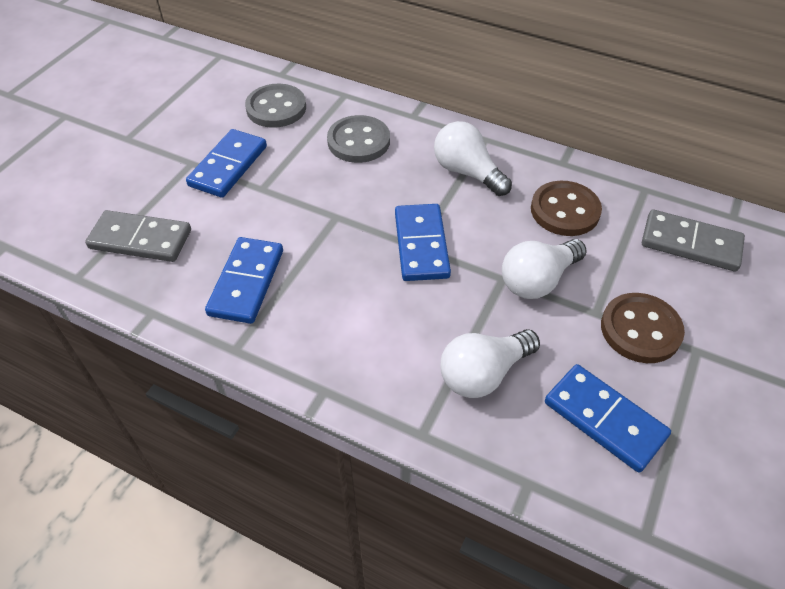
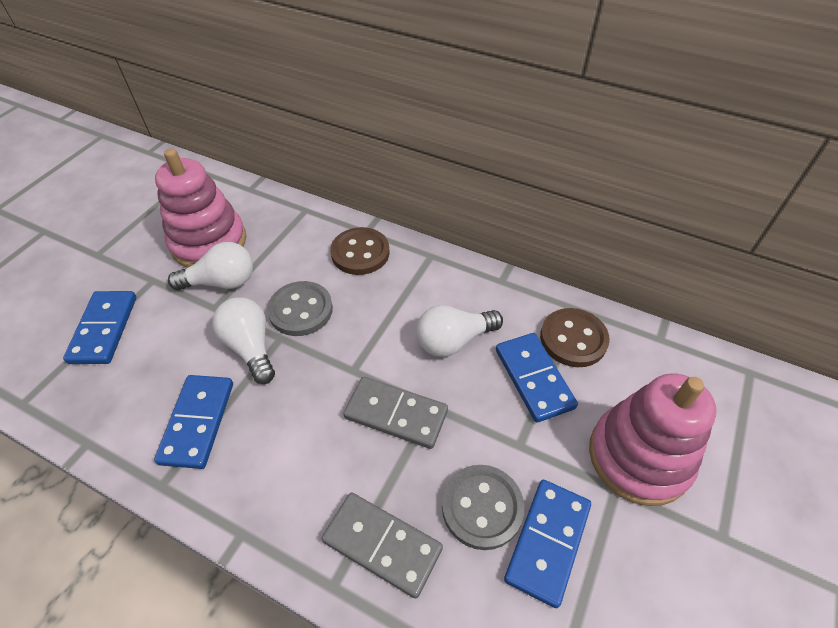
pink stacking toy: none = 0 -> [155,148,246,267] [589,373,717,506] = 2

